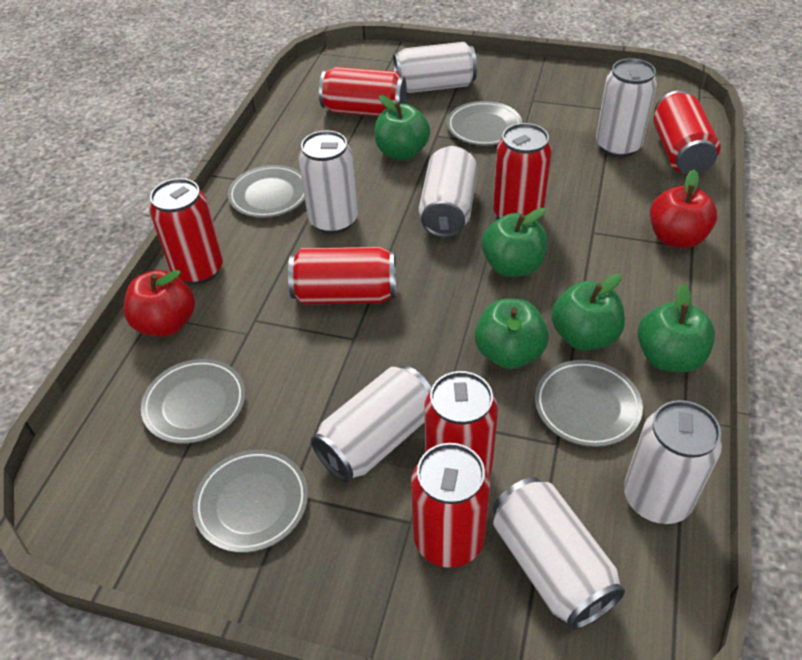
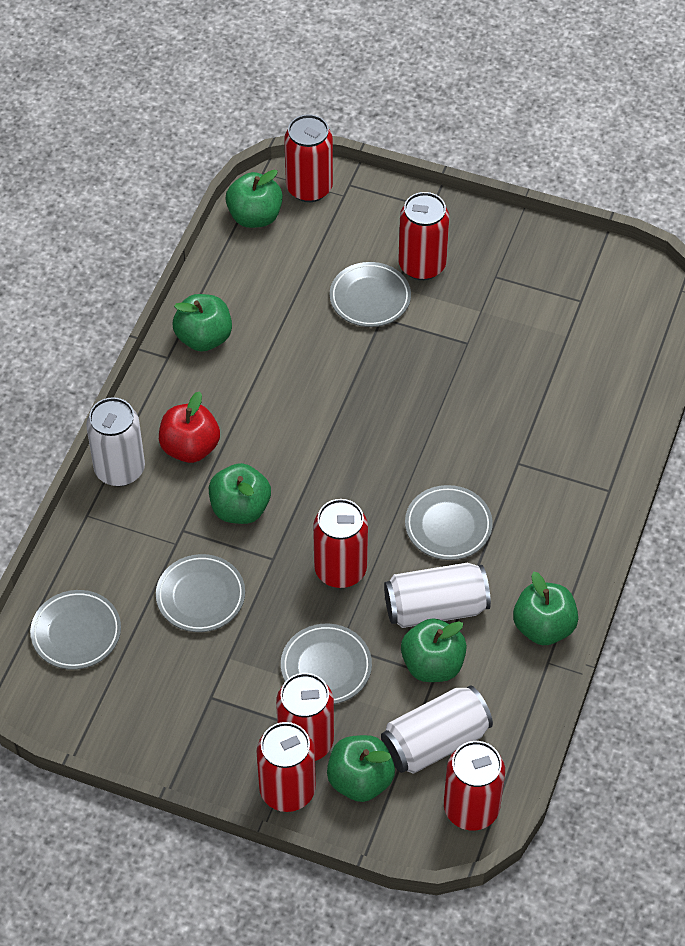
green apple: [374,95,430,160] [475,299,549,369] [482,208,548,277] [551,274,625,351] [638,284,715,372] = 5 -> [173,294,232,352] [209,463,271,524] [225,170,283,228] [327,735,395,802] [401,618,467,682] [513,572,578,645] = 6
red apple: [124,270,195,337] [650,170,717,248] = 2 -> [159,391,220,463] = 1
red can: [149,178,223,285] [288,247,396,305] [319,67,406,116] [411,443,490,568] [424,371,498,475] [493,123,552,219] [653,90,720,174] = 7 -> [256,722,316,812] [276,673,334,761] [284,114,333,202] [313,499,368,588] [398,192,449,280] [444,741,505,831] = 6
white can: [299,130,358,234] [311,366,432,482] [393,42,477,93] [419,146,477,238] [493,477,625,630] [596,58,657,158] [624,400,722,524] = 7 -> [86,397,145,487] [381,685,493,773] [384,563,491,628] = 3

